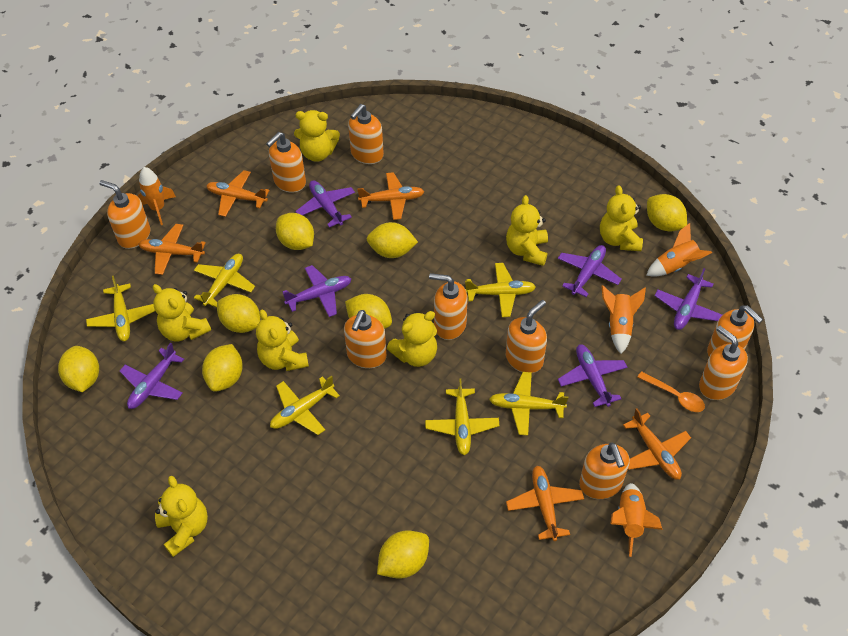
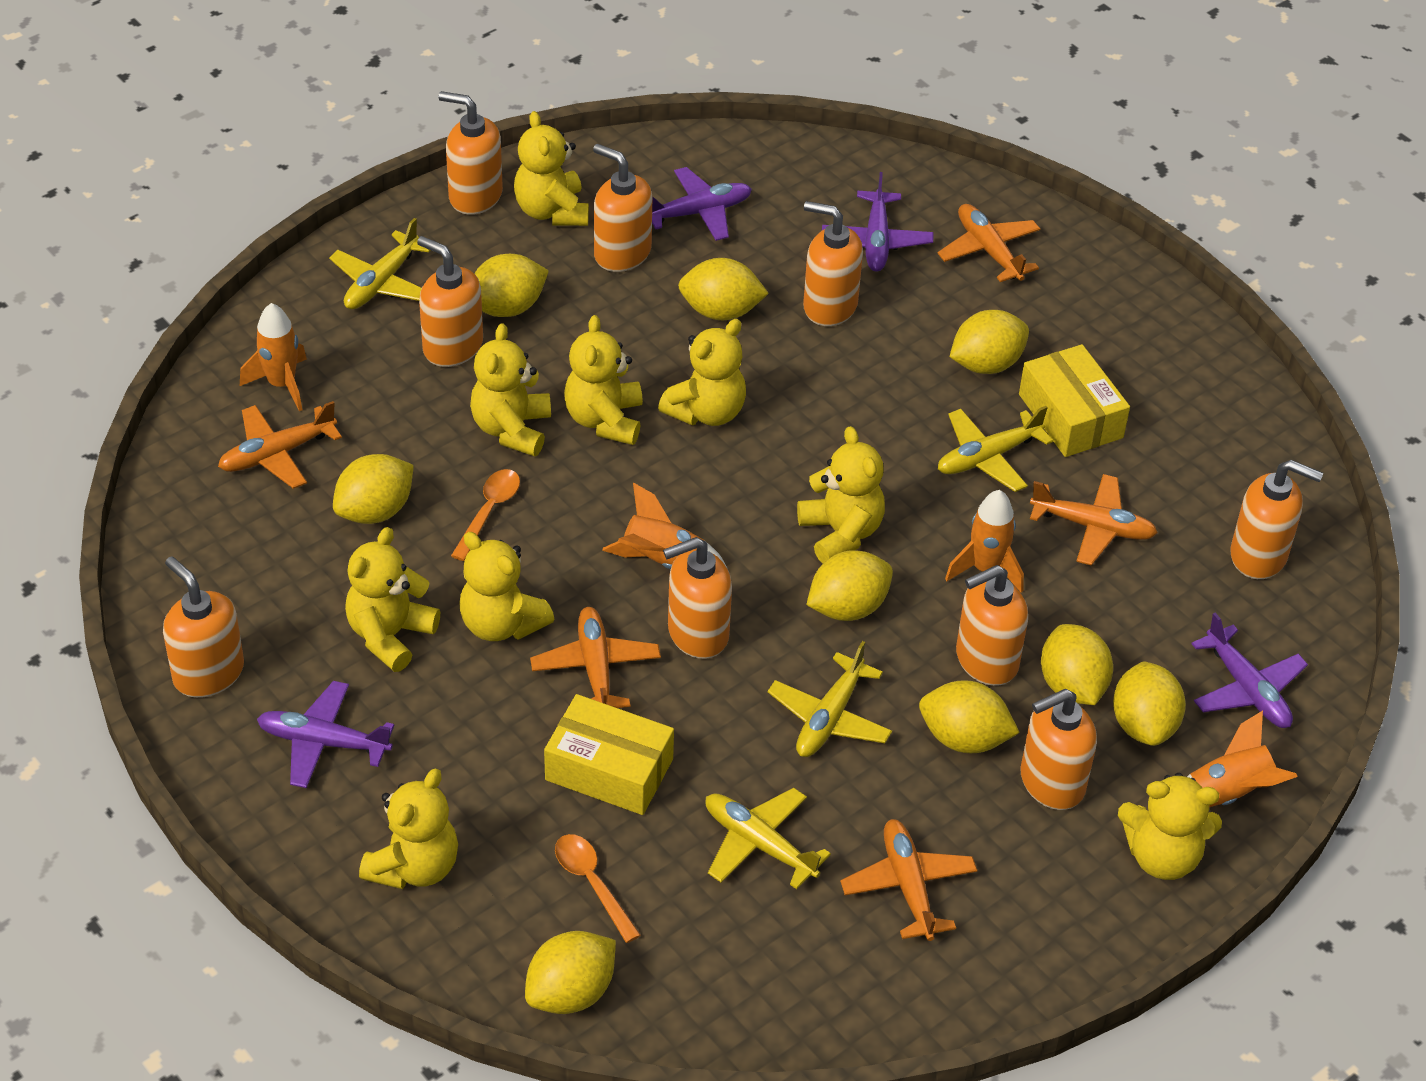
orange spoon: [637,371,705,412] = 1 -> [451,469,520,561] [555,834,641,943] = 2
purple plane: [120,342,184,409] [283,265,351,317] [295,180,355,227] [558,245,622,297] [558,344,627,407] [655,268,722,330] = 6 -> [257,681,395,788] [652,167,752,241] [822,172,933,272] [1191,612,1308,728] = 4
yellow box: none = 0 -> [544,694,674,815] [1019,344,1130,457] = 2
yellow lemon: [58,346,99,392] [202,344,243,392] [217,294,260,333] [276,213,314,250] [345,294,392,329] [367,222,418,258] [377,530,429,579] [647,194,687,231] = 8 -> [333,454,414,524] [474,254,549,317] [525,931,616,1014] [678,258,769,320] [806,550,893,621] [919,680,1020,753] [950,310,1029,374] [1041,624,1113,705] [1113,661,1186,746] = 9
yellow plane: [86,276,155,341] [194,254,255,307] [270,376,340,435] [425,378,499,455] [465,263,536,317] [489,372,568,436] = 6 -> [329,218,431,309] [705,788,831,889] [768,641,892,757] [938,406,1053,492] = 4
yellow teddy bear: [153,284,211,341] [155,476,208,557] [256,310,309,371] [294,110,340,162] [387,311,437,367] [506,195,548,266] [600,185,643,251] = 7 -> [345,527,440,672] [359,769,458,889] [459,532,554,641] [470,323,551,457] [514,111,589,226] [564,315,643,445] [658,319,746,426] [797,426,885,563] [1118,773,1222,880] = 9

